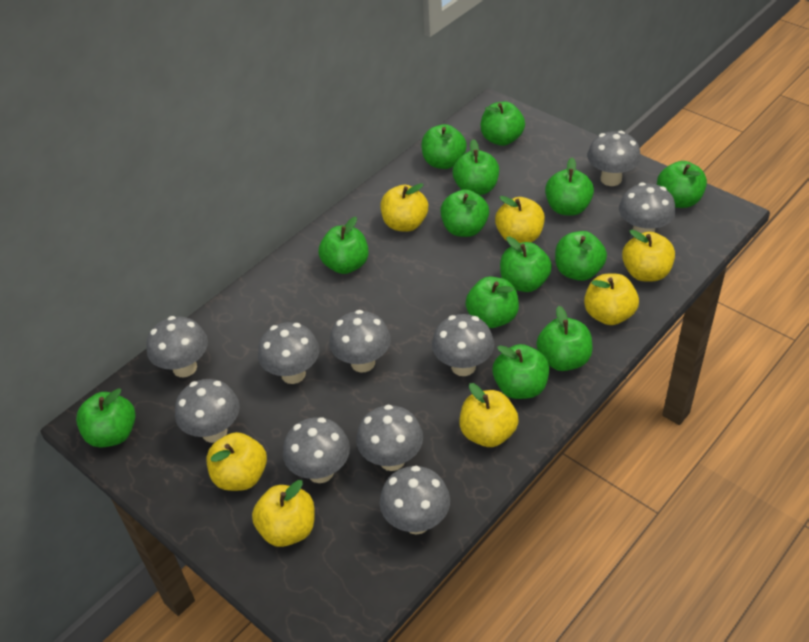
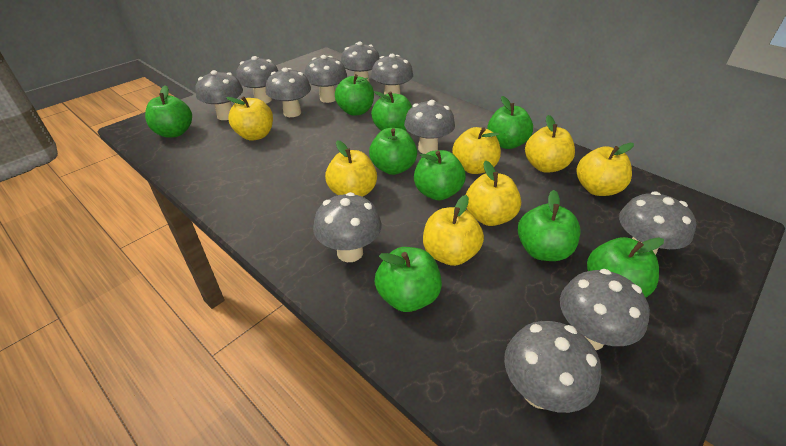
green apple: [76,388,136,448] [319,217,369,274] [421,124,467,169] [440,189,489,237] [453,139,499,195] [465,277,519,328] [481,101,525,146] [493,344,549,399] [500,237,552,292] [536,306,592,371] [545,158,594,216] [555,231,607,281] [657,161,707,208] = 13 -> [145,85,192,137] [335,74,374,116] [369,128,417,175] [371,91,412,131] [375,247,442,312] [414,150,466,200] [487,96,533,149] [518,190,580,261] [587,237,664,298] = 9
grey mushroom: [146,316,208,377] [175,379,240,443] [258,322,319,384] [283,417,350,483] [329,310,391,372] [356,404,423,471] [380,466,450,535] [432,314,494,376] [587,131,641,186] [619,182,676,233] = 10 -> [195,70,243,120] [236,56,278,104] [266,68,311,117] [305,55,347,103] [313,192,382,262] [341,42,380,83] [371,54,413,95] [404,100,455,154] [504,321,601,413] [560,269,650,350] [619,191,696,255] = 11

